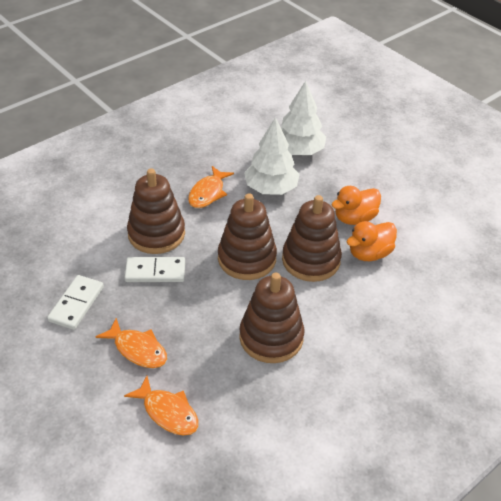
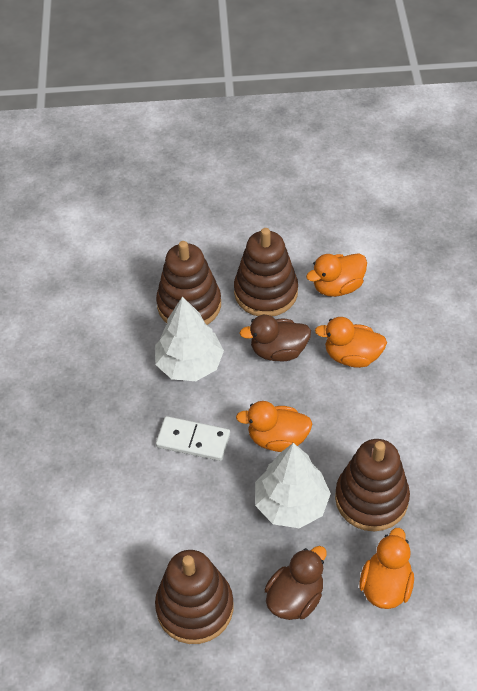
brown duck: none = 0 -> [239,315,311,361] [264,546,327,620] = 2
orange duck: [331,186,381,225] [347,221,397,261] = 2 -> [236,401,312,452] [306,253,367,297] [315,317,387,368] [359,528,414,609] = 4
orange fish: [96,318,167,368] [124,376,199,435] [188,166,234,208] = 3 -> none = 0
white domino: [47,275,104,330] [125,257,185,282] = 2 -> [156,416,230,461] = 1

